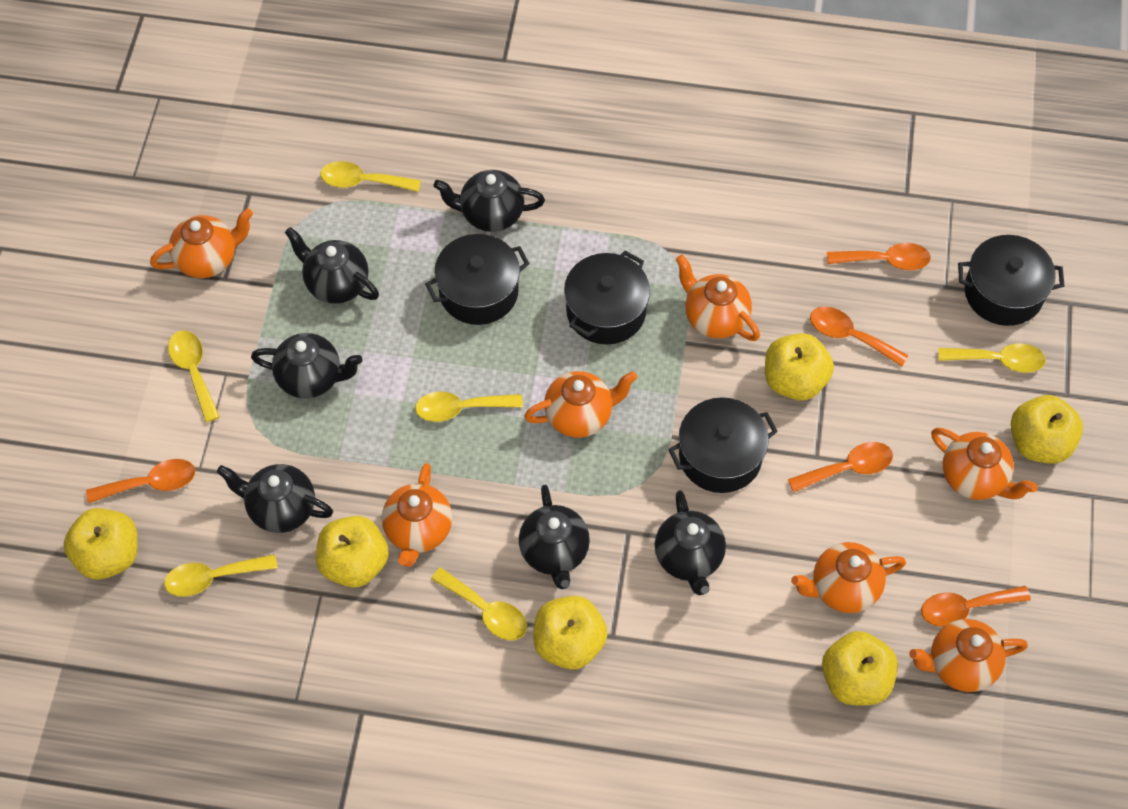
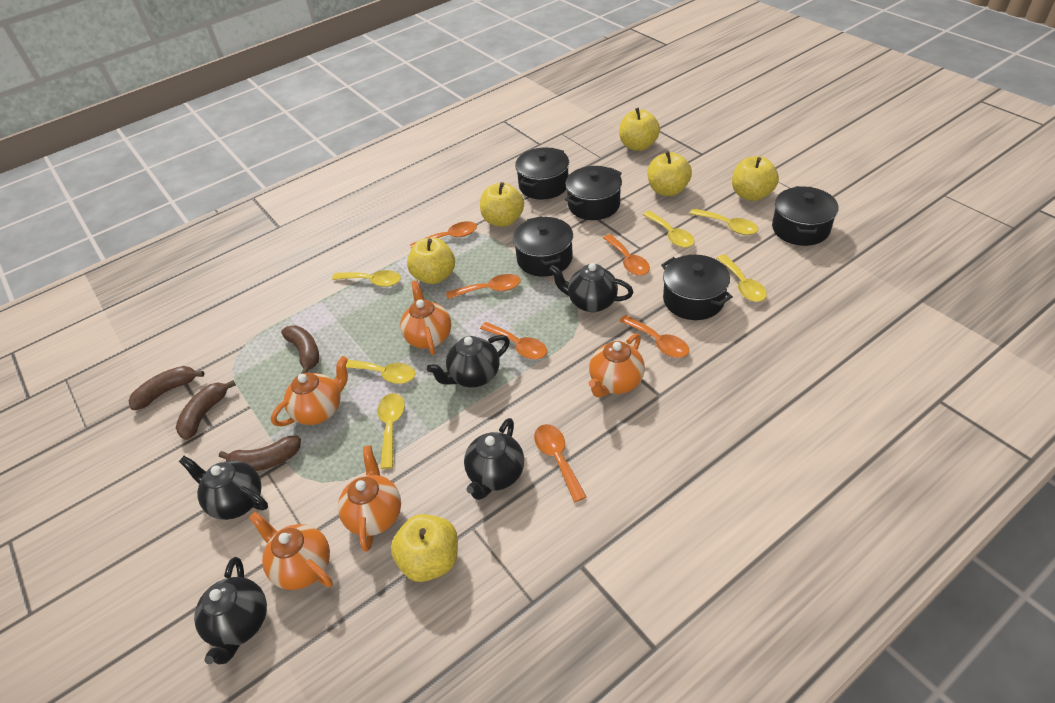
black pot: [425,234,530,325] [564,251,650,345] [668,397,778,493] [958,235,1065,326] = 4 -> [513,216,573,277] [515,147,569,200] [565,166,622,220] [661,255,733,320] [772,186,839,246] = 5
black teapot: [217,464,333,533] [251,333,363,398] [285,227,379,304] [434,170,545,232] [519,485,590,589] [655,490,726,595] = 6 -> [179,456,268,520] [194,557,267,665] [427,335,510,388] [464,418,524,500] [549,263,633,312] = 5
brown banana: none = 0 -> [129,366,205,410] [176,380,236,440] [219,436,301,471] [281,325,319,374] = 4
orange spoon: [86,459,195,503] [788,442,893,492] [810,307,908,366] [827,243,931,270] [921,586,1031,627] = 5 -> [410,221,477,249] [446,274,521,299] [480,322,547,359] [534,424,587,502] [603,234,650,276] [619,315,689,358] = 6
orange teapot: [150,208,253,278] [382,463,452,567] [524,371,637,438] [676,255,760,341] [791,542,906,613] [909,619,1028,692] [931,428,1038,500] = 7 -> [249,512,333,590] [271,356,348,426] [338,446,401,552] [400,280,451,355] [588,333,645,397] = 5

